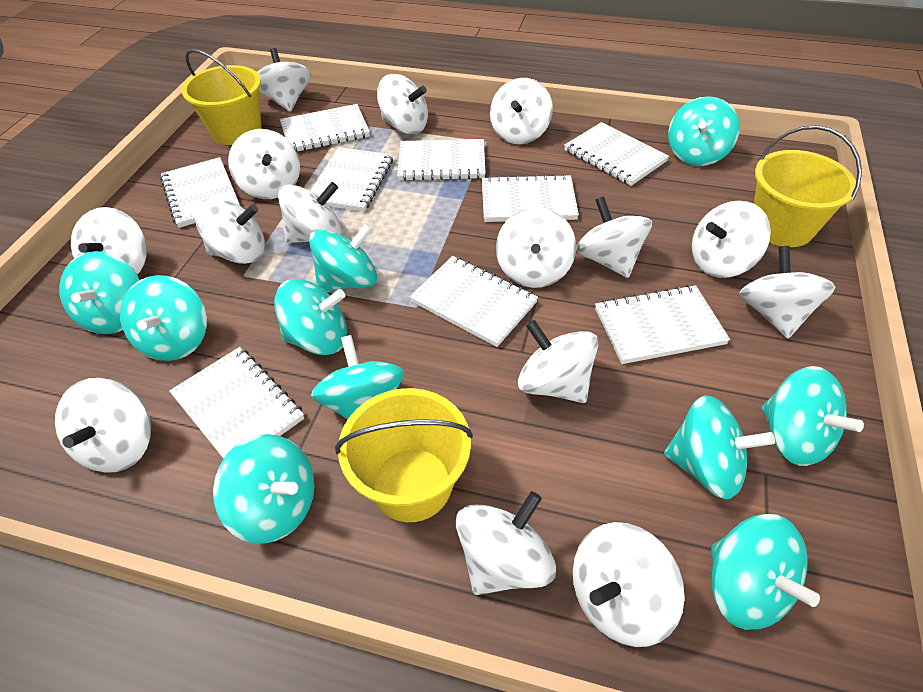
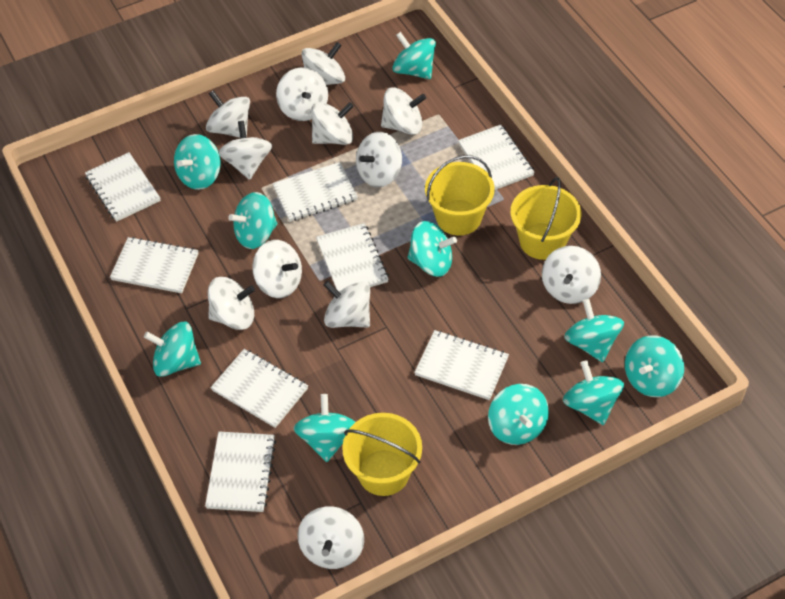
white notebook: [160,157,240,228] [169,347,304,459] [280,104,370,152] [310,147,393,212] [397,139,486,181] [410,256,538,347] [482,174,579,222] [564,122,669,186] [595,285,730,364] = 9 -> [85,152,161,222] [110,237,199,293] [205,432,276,512] [210,349,308,428] [272,162,358,222] [316,223,389,292] [414,330,509,400] [458,125,535,190] = 8
white spinning top: [55,378,151,473] [71,207,147,275] [195,197,265,264] [228,129,300,199] [257,48,311,112] [278,182,342,243] [377,74,428,134] [456,491,556,595] [490,78,553,144] [496,207,576,288] [518,320,599,403] [573,522,685,647] [576,196,652,278] [692,200,771,278] [739,246,835,338] = 15 -> [206,90,250,138] [208,277,255,330] [218,121,272,180] [252,240,302,298] [276,67,328,121] [297,506,364,569] [302,42,345,85] [311,102,354,145] [323,281,370,328] [356,132,402,187] [381,88,426,135] [542,246,601,304] = 12

